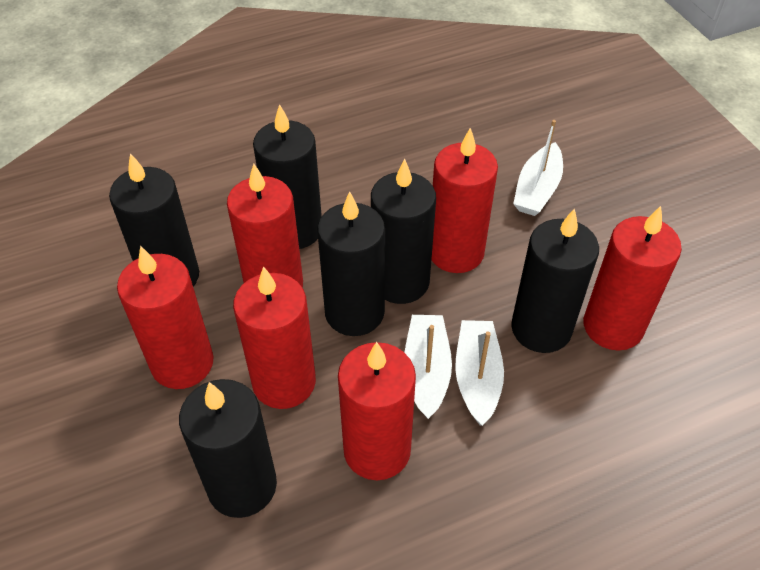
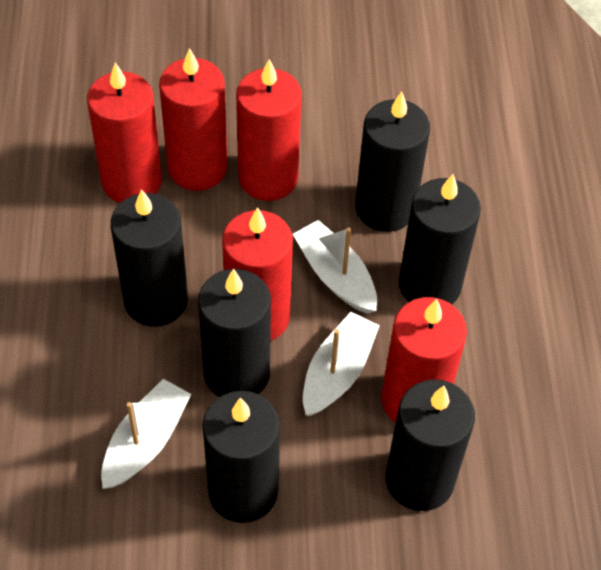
red candle: [117,246,214,389] [227,163,303,288] [233,266,316,409] [338,342,416,480] [431,128,498,273] [583,206,682,351] = 6 -> [87,62,162,203] [159,48,228,191] [222,207,293,341] [236,59,302,201] [381,297,467,423] = 5

